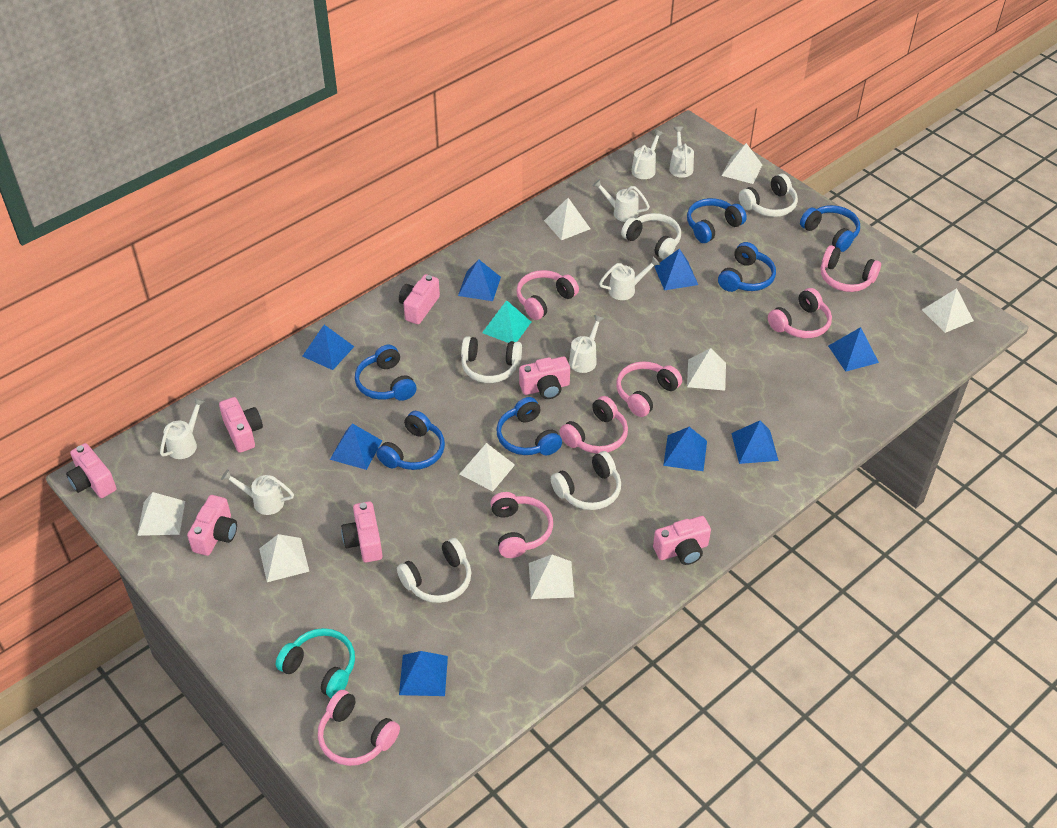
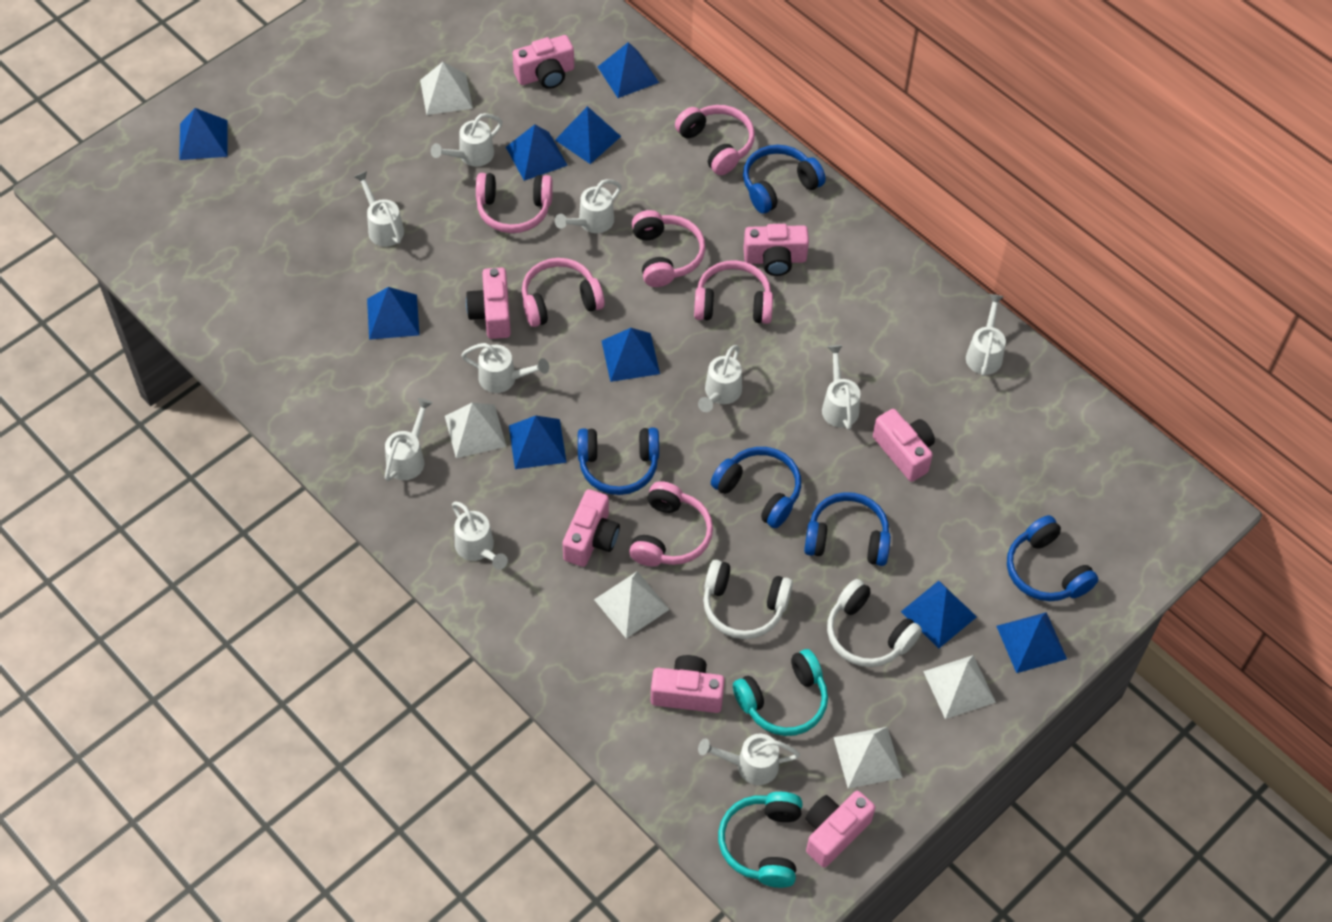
blue headphones: [355,345,417,401] [376,411,445,470] [497,397,562,455] [687,198,747,243] [718,242,776,292] [800,205,860,252] = 6 -> [578,428,659,495] [711,447,801,528] [743,145,826,214] [804,492,891,566] [1007,515,1099,601] = 5
blue pyramid: [302,325,354,370] [330,423,382,470] [399,651,448,696] [458,259,501,301] [654,248,698,290] [663,427,707,471] [731,420,779,464] [828,327,879,372] = 8 -> [179,108,228,160] [367,287,419,340] [506,125,568,181] [509,416,567,469] [555,106,621,164] [598,42,659,98] [602,328,660,382] [901,581,977,648] [996,612,1067,673] = 9
pink headphones: [318,690,400,766] [491,492,553,558] [516,270,579,320] [559,396,628,454] [616,361,682,417] [768,288,832,338] [821,245,881,292] = 7 -> [476,173,553,233] [522,258,605,327] [629,481,713,566] [632,210,705,287] [675,105,755,175] [694,260,773,324] = 6
turquoise headphones: [276,628,355,698] = 1 -> [718,792,803,888] [733,649,828,736] = 2
turquoise pyramid: [482,300,531,343] = 1 -> none = 0
white headphones: [397,538,471,603] [461,336,522,383] [551,451,621,510] [621,213,681,260] [739,174,798,217] = 5 -> [703,559,793,639] [827,579,922,667] = 2
white pyramid: [137,492,185,536] [259,534,310,582] [460,443,515,491] [529,555,574,599] [544,198,590,240] [687,348,726,391] [722,143,762,184] [922,288,974,333] = 8 -> [420,62,473,115] [445,403,507,458] [594,571,670,639] [833,727,902,789] [923,655,996,719] = 5
white watering can: [160,397,206,459] [221,469,294,515] [569,315,604,373] [593,179,650,222] [599,257,660,300] [631,130,664,179] [669,126,694,178] = 7 -> [354,171,404,247] [385,398,433,481] [431,113,502,167] [452,501,508,569] [461,343,549,393] [555,179,622,233] [698,345,742,412] [698,734,800,785] [822,345,860,430] [966,294,1006,376] = 10

